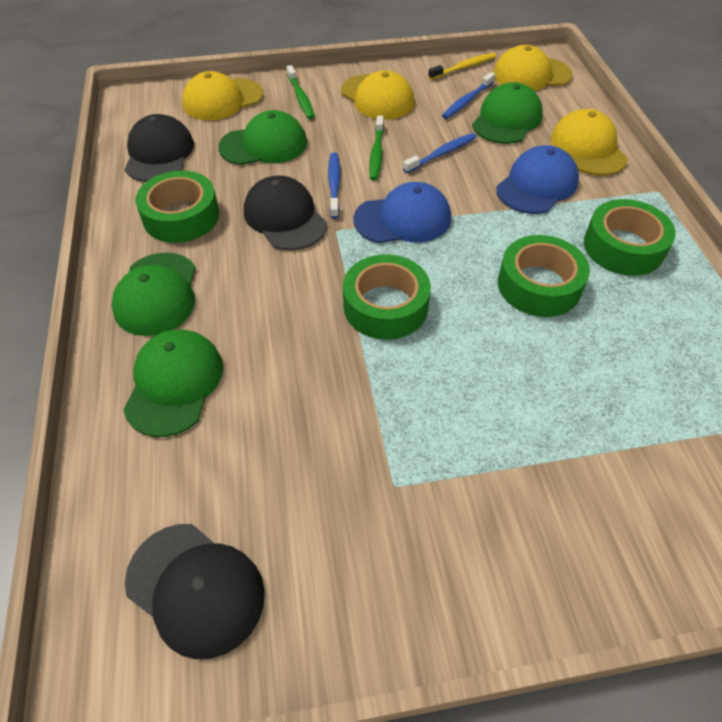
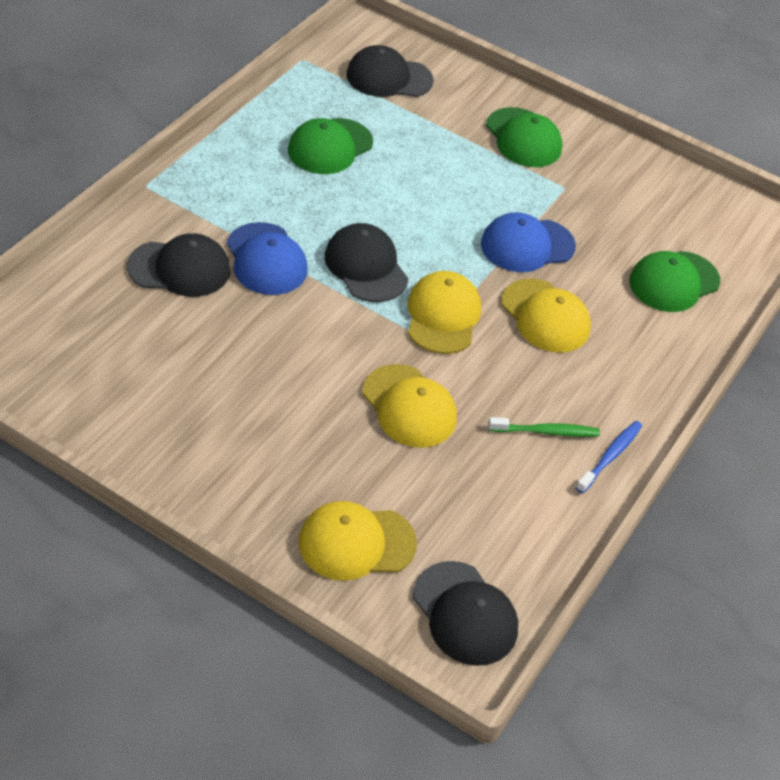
black cap: [125,114,194,182] [125,524,265,659] [244,175,327,251] = 3 -> [127,233,230,297] [325,223,408,302] [346,45,434,97] [413,561,518,666] = 4
blue toothbrush: [328,152,340,218] [403,133,476,173] [442,72,495,119] = 3 -> [576,421,642,494] = 1
green cap: [111,252,196,336] [123,330,223,437] [219,110,307,165] [472,82,543,144] = 4 -> [288,118,373,174] [486,107,562,167] [629,251,720,312] = 3
green tape: [135,171,219,243] [343,254,431,340] [498,235,590,317] [584,199,676,276] = 4 -> none = 0
green toothbrush: [287,65,315,119] [369,116,384,180] = 2 -> [488,417,600,437] = 1
yellow toothbrush: [428,53,496,80] = 1 -> none = 0

